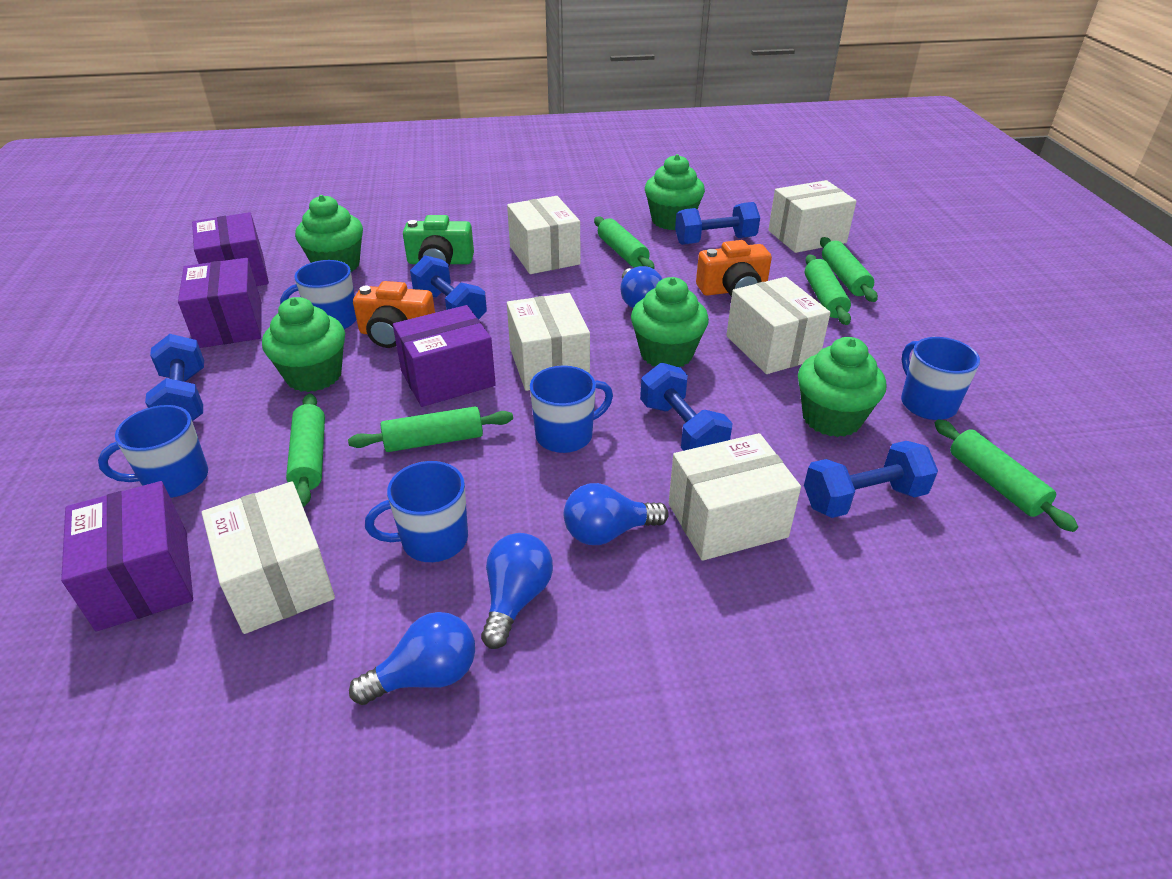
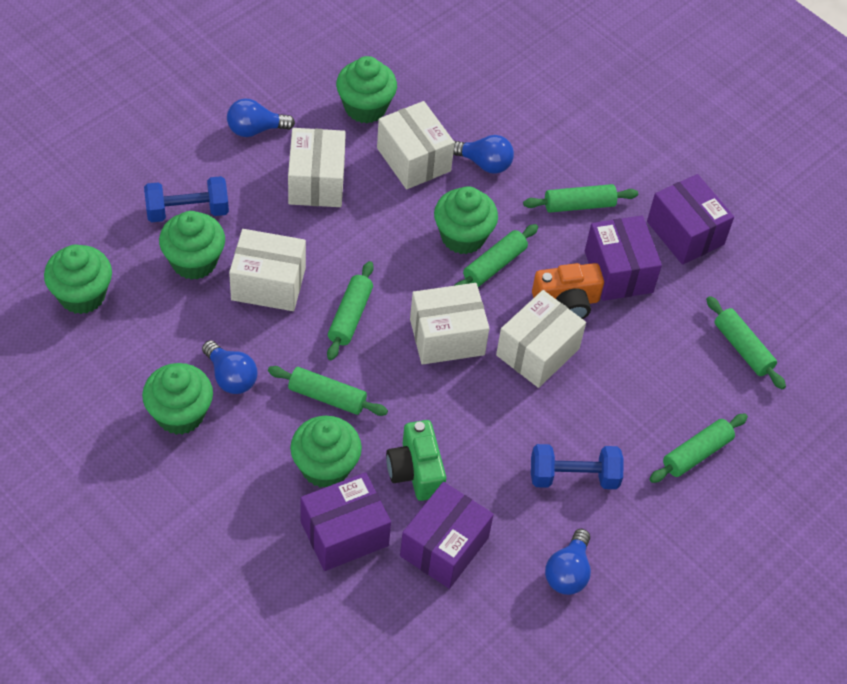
blue dumbbell: [145,334,204,421] [410,255,487,319] [640,363,733,451] [675,202,760,245] [804,441,938,518] = 5 -> [144,176,229,222] [531,444,624,489] = 2
blue mug: [98,405,208,498] [280,260,357,329] [365,461,468,562] [530,365,613,453] [901,337,980,420] = 5 -> none = 0
green cupcake: [262,297,345,392] [295,195,363,272] [631,277,709,367] [645,154,705,230] [798,337,886,437] = 5 -> [44,245,112,314] [142,363,213,435] [159,211,225,280] [290,416,362,488] [336,56,397,123] [434,186,498,254] = 6
orange camera: [353,281,435,348] [696,240,772,297] = 2 -> [532,263,604,319] = 1
white box: [202,481,335,634] [507,196,580,274] [507,293,590,391] [669,433,801,561] [726,277,831,374] [768,180,856,253] = 6 -> [229,229,306,311] [288,128,346,207] [377,101,455,189] [410,283,489,365] [496,290,586,388] = 5

